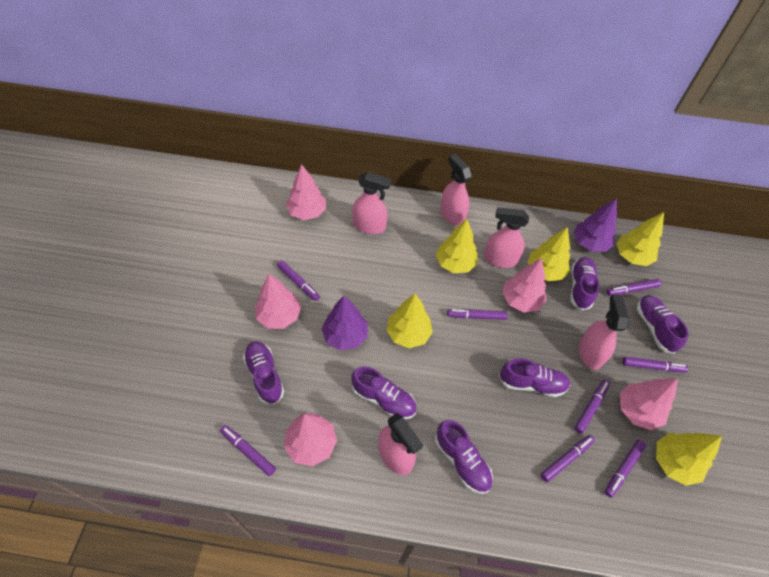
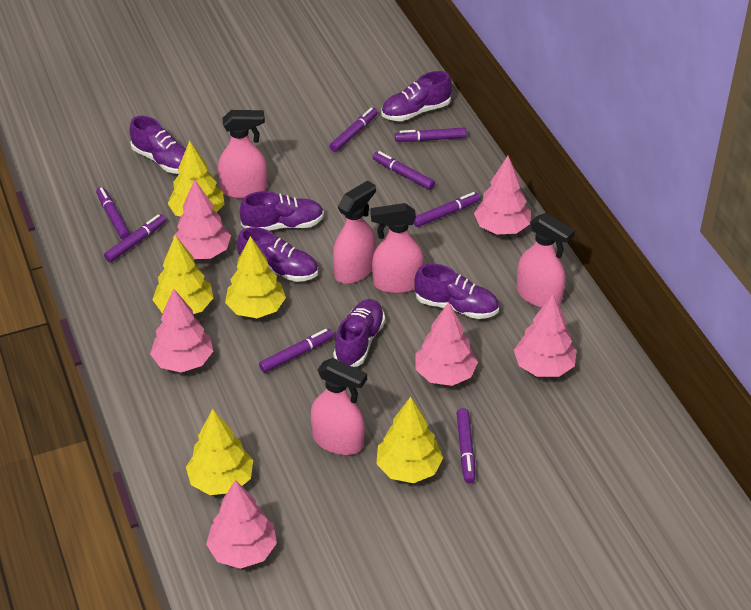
pink tree: [255,274,301,329] [284,413,337,467] [286,164,326,220] [502,258,547,312] [620,378,678,430] = 5 -> [150,289,213,372] [173,180,231,259] [206,480,277,569] [415,302,478,386] [474,156,531,235] [514,294,577,377] = 6
purple tree: [322,296,368,350] [574,198,617,252] = 2 -> none = 0

